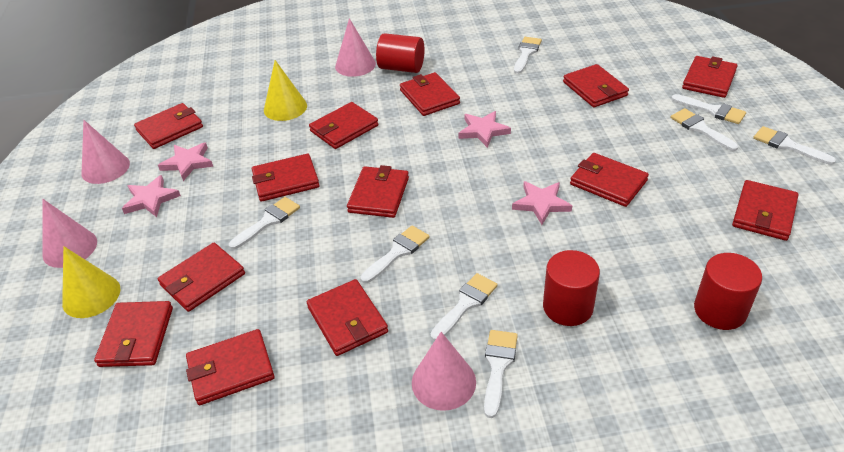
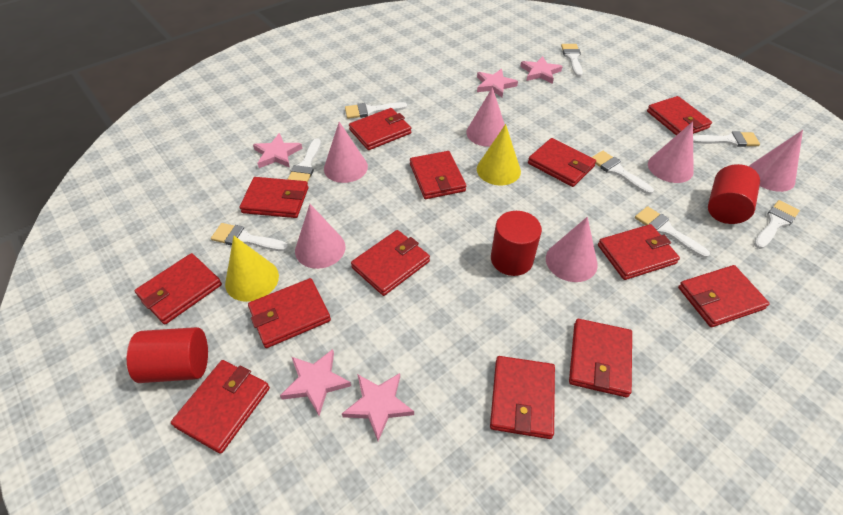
pink cone: [42,199,97,268] [82,120,130,184] [335,18,376,77] [412,332,476,411] = 4 -> [295,204,346,269] [324,122,368,183] [466,87,505,147] [546,217,598,282] [648,122,694,183] [749,130,803,192] = 6
pink star: [122,175,181,217] [158,142,213,181] [458,111,511,148] [512,181,572,225] = 4 -> [253,133,302,168] [280,349,351,416] [342,373,414,441] [477,69,518,98] [520,56,563,84] = 5

